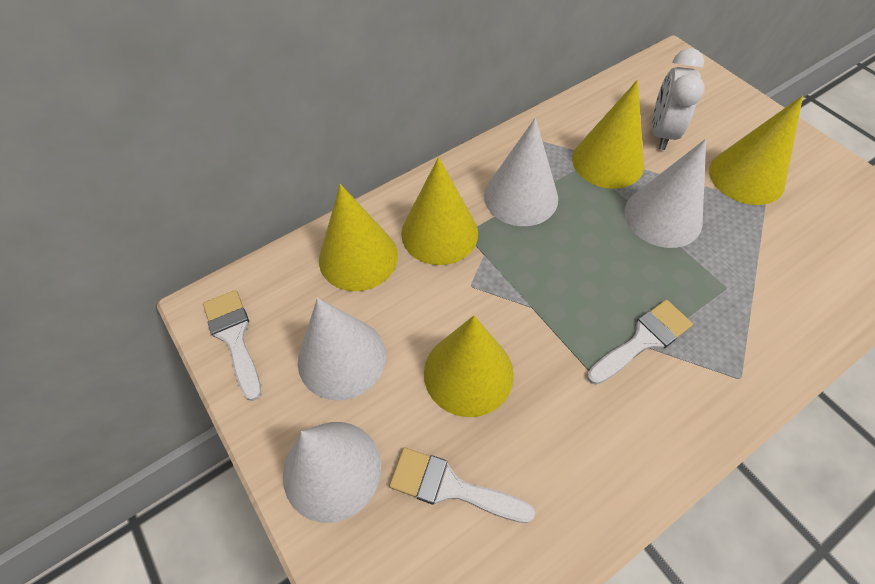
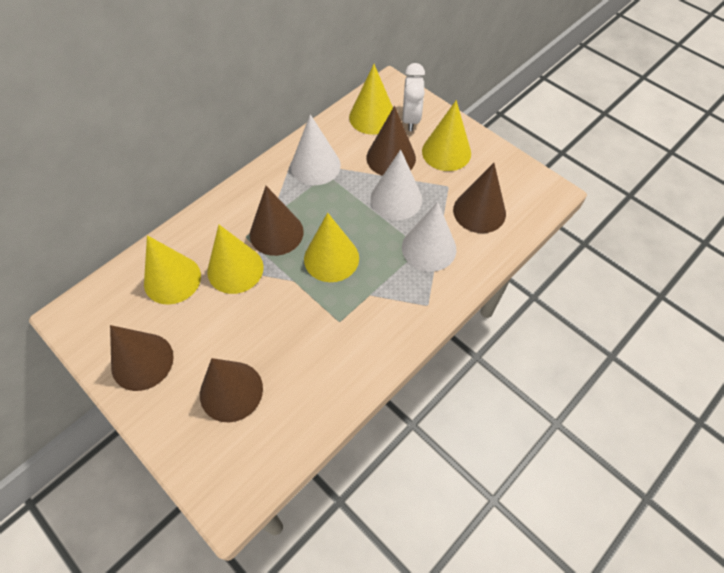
brown cone: none = 0 -> [110,325,174,391] [200,358,263,422] [250,186,304,256] [367,106,416,176] [453,163,506,233] = 5
white brush: [203,290,261,401] [389,447,535,523] [587,300,693,385] = 3 -> none = 0
white cone: [283,422,381,523] [298,298,386,400] [484,118,558,226] [624,139,706,248] = 4 -> [291,114,341,185] [371,149,422,220] [402,202,456,272] = 3

